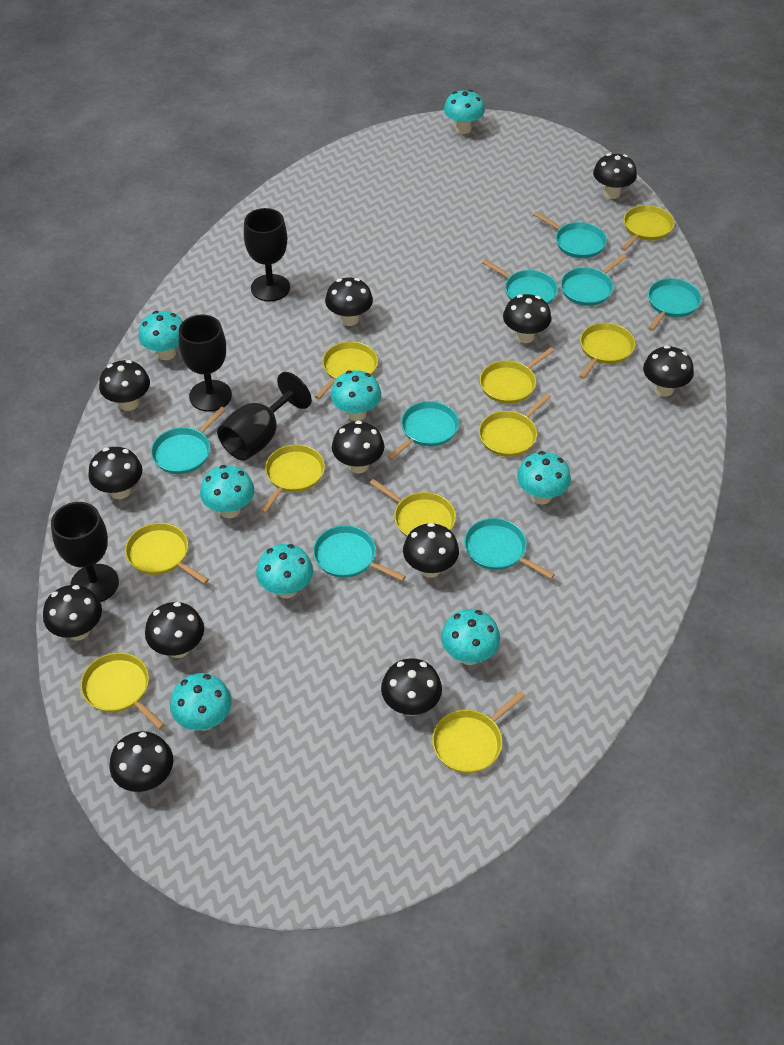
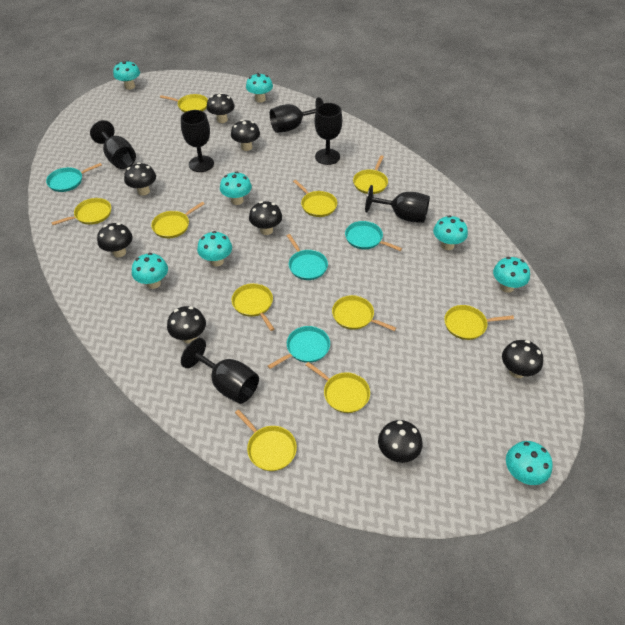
black goblet: [51,502,119,602] [179,315,232,412] [217,372,312,461] [244,208,290,302] = 4 -> [90,120,136,169] [181,110,214,172] [181,338,259,404] [270,97,324,133] [314,103,342,165] [365,185,430,223] = 6
black mushroom: [43,585,102,641] [88,447,142,499] [99,360,150,411] [110,731,173,792] [145,602,204,658] [325,278,373,326] [332,421,384,473] [381,658,442,716] [403,523,459,578] [503,294,551,343] [593,153,637,199] [643,345,694,397] = 12 -> [97,223,133,257] [124,162,156,196] [167,306,206,344] [207,93,235,123] [231,120,260,151] [249,201,282,235] [378,420,422,463] [502,340,543,378] = 8
turquoise pan: [151,407,226,474] [313,525,406,581] [387,401,459,460] [464,518,555,579] [482,259,558,304] [533,212,607,258] [561,254,627,306] [648,278,701,331] = 8 -> [46,163,102,192] [268,326,330,369] [287,234,328,280] [345,221,402,251] = 4

